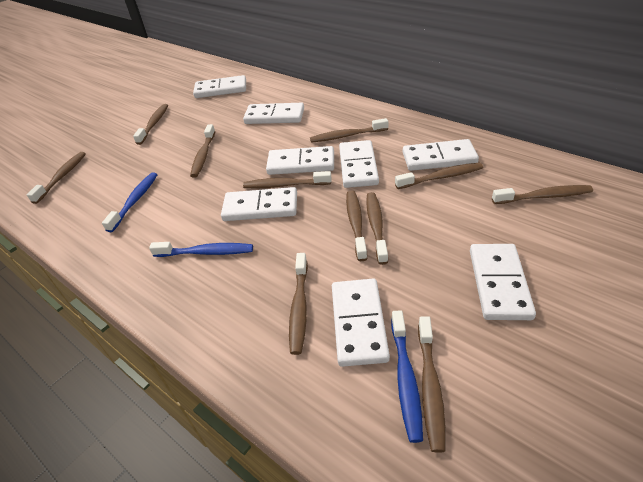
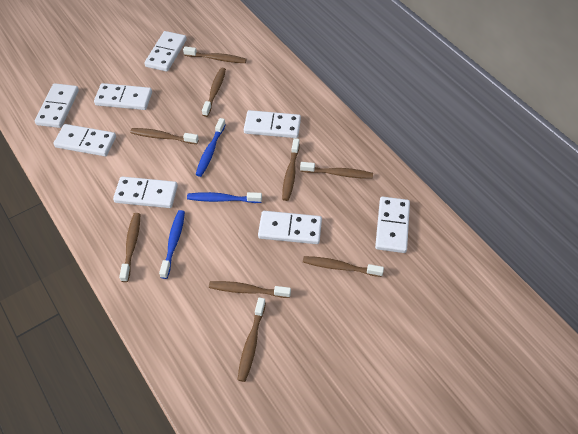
brown toothbrush: [27,152,86,204] [133,104,168,145] [190,124,216,178] [243,171,331,188] [289,253,308,355] [310,118,388,143] [346,191,367,261] [366,192,388,265] [395,163,483,189] [418,316,446,453] [492,185,593,204] = 11 -> [119,213,140,282] [130,128,199,144] [183,46,246,63] [202,68,226,117] [209,281,291,298] [238,297,266,382] [282,138,300,201] [300,162,373,179] [303,256,384,277] = 9

